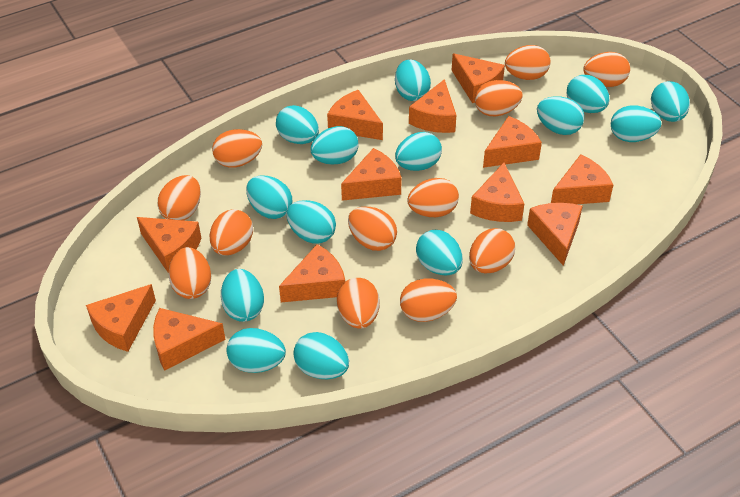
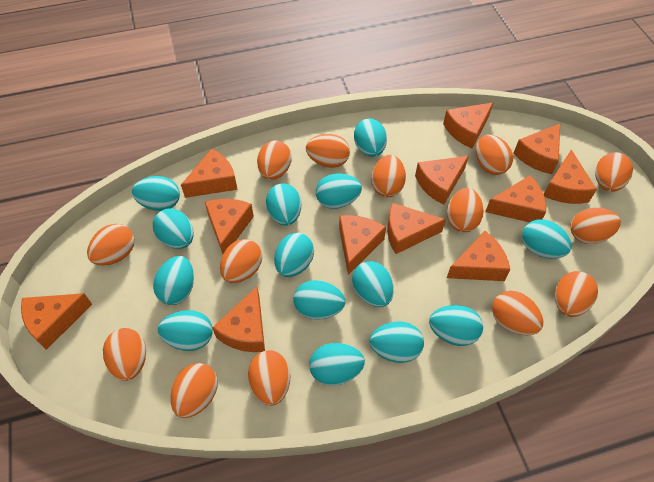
orange egg: [158,175,201,221] [168,247,211,299] [210,209,253,256] [212,129,262,168] [337,278,380,329] [348,207,397,251] [400,279,457,322] [407,178,459,217] [469,228,515,273] [475,80,523,116] [505,45,551,80] [583,52,630,87] = 12 -> [87,224,134,265] [103,328,146,381] [170,363,218,418] [220,239,262,283] [248,350,290,406] [257,140,292,180] [306,134,350,168] [371,155,406,197] [447,188,483,232] [476,134,513,175] [492,291,543,336] [555,271,598,317] [571,208,621,244] [595,152,633,192] = 14

